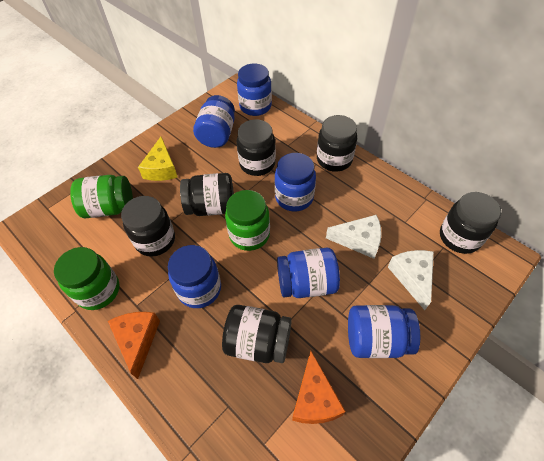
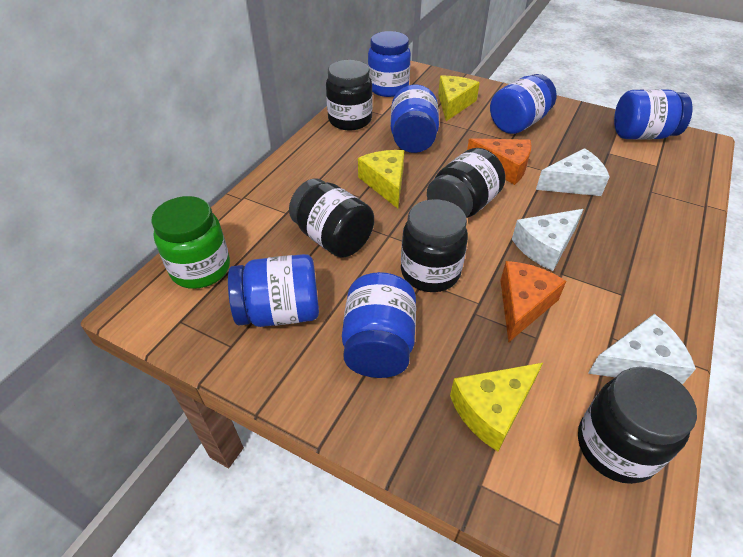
black jar: [121,196,175,257] [180,173,234,216] [222,305,292,363] [237,119,276,176] [317,115,357,172] [440,192,501,254] = 6 -> [289,179,374,258] [326,60,373,131] [401,199,468,292] [427,148,505,218] [578,367,697,484] = 5
green jar: [54,247,119,310] [70,175,133,218] [225,190,270,251] = 3 -> [151,196,230,289] = 1
white cheese: [326,215,382,259] [388,250,434,310] = 2 -> [512,209,583,271] [536,148,610,196] [588,314,696,385] = 3
yellow cheese: [138,137,178,181] = 1 -> [358,150,404,209] [438,76,480,121] [450,363,543,452] = 3

